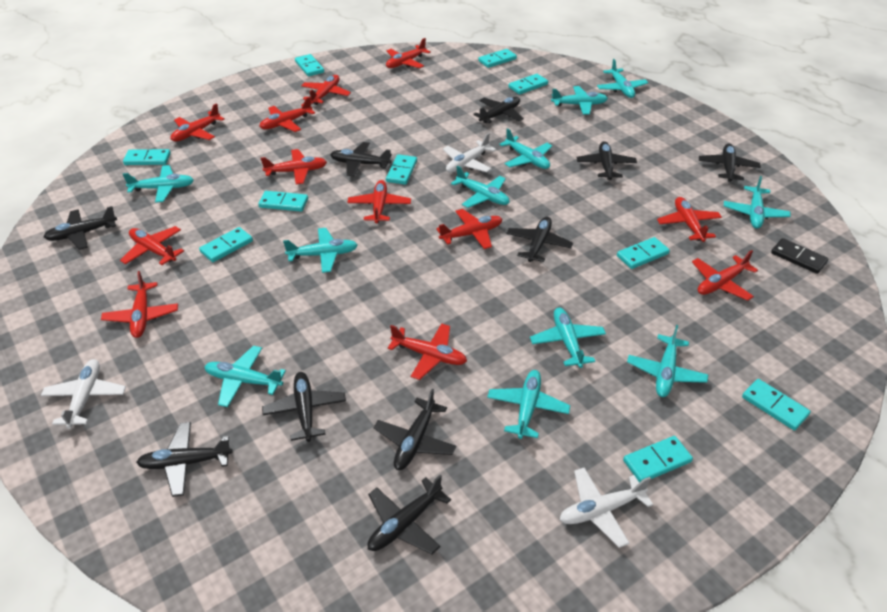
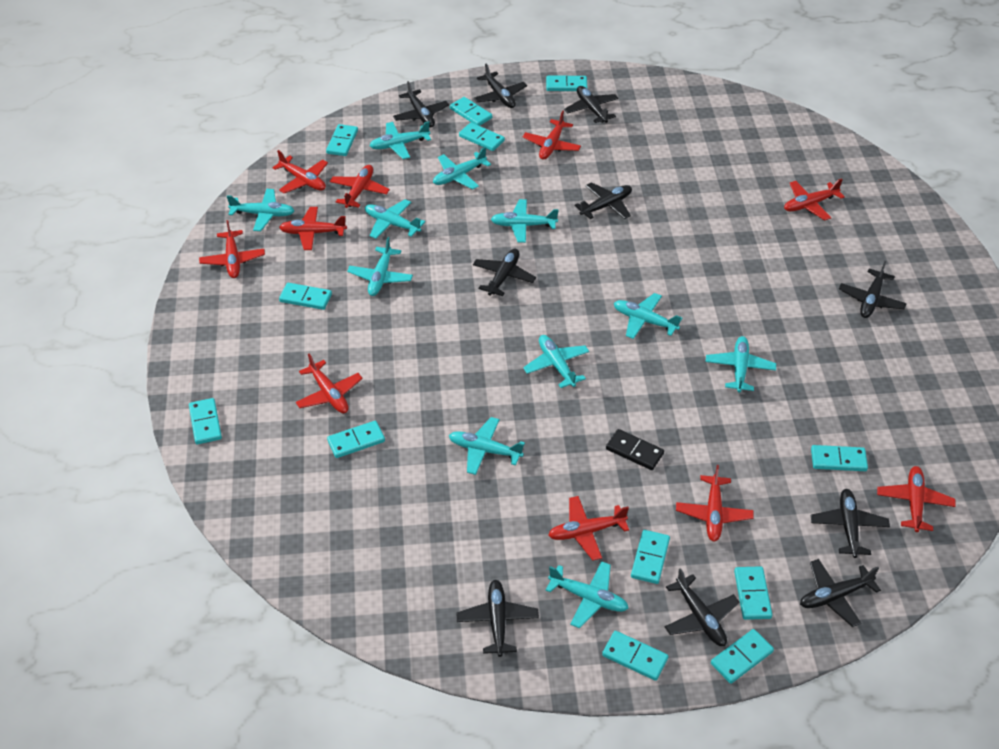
red plane: [101,271,178,338] [120,226,184,265] [171,103,224,142] [259,97,315,132] [261,149,327,184] [301,75,351,105] [347,180,411,223] [386,38,431,68] [388,323,467,380] [436,209,502,249] [657,197,722,242] [692,250,758,301] = 12 -> [199,220,265,278] [272,150,328,193] [279,207,347,250] [296,354,363,413] [330,165,390,208] [523,110,581,160] [548,496,629,560] [676,465,754,541] [784,178,845,220] [877,466,956,532] = 10
turquoise domino: [123,149,171,165] [199,227,253,262] [258,191,308,212] [295,54,324,76] [386,154,417,185] [478,49,517,68] [508,74,548,95] [617,237,670,269] [623,436,693,483] [742,379,811,430] = 10 -> [189,398,222,444] [279,283,332,310] [326,124,358,156] [327,421,385,458] [450,97,492,126] [459,123,505,151] [546,76,587,91] [602,631,668,681] [631,530,670,584] [711,629,774,684] [734,566,772,620] [811,445,868,471] = 12
white plane: [41,359,126,429] [443,133,496,173] [560,468,653,548] = 3 -> none = 0

